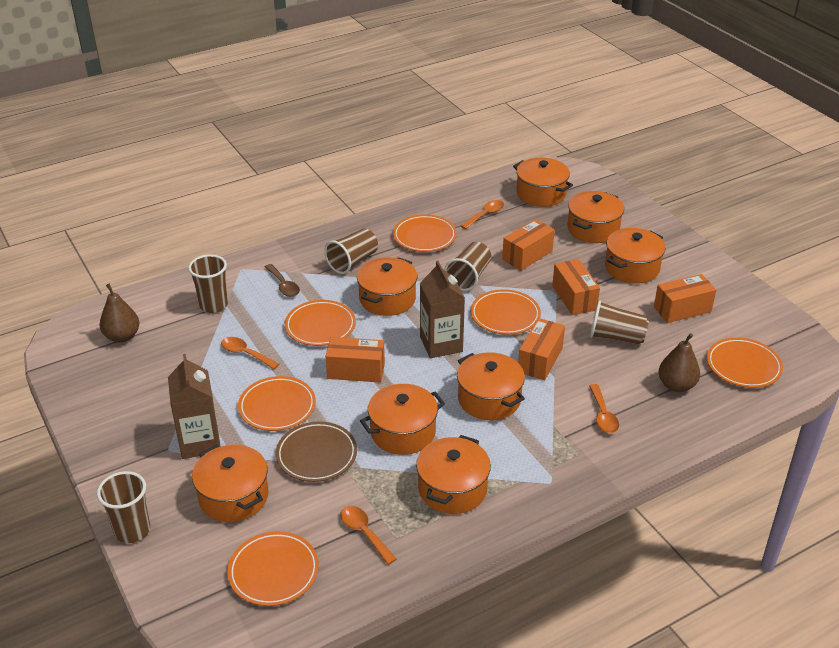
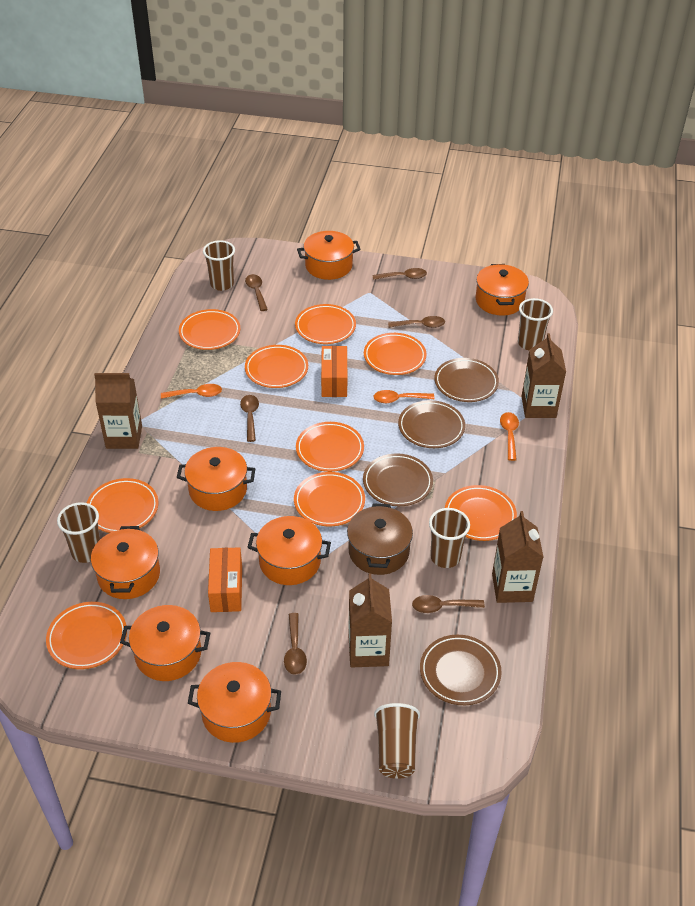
brown carton: [168,354,220,459] [420,261,465,358] = 2 -> [94,373,142,449] [348,574,392,667] [492,511,543,603] [522,333,566,418] = 4
brown pear: [100,283,139,342] [659,333,700,392] = 2 -> none = 0
brown plate: [276,421,357,482] = 1 -> [363,453,433,506] [398,400,465,448] [420,635,502,705] [434,358,499,402] = 4
brown pot: none = 0 -> [347,503,413,575] = 1
brown spoon: [265,264,300,297] = 1 -> [240,395,259,442] [245,274,268,311] [284,613,307,675] [372,268,427,280] [388,316,445,328] [412,595,485,613] = 6
orange box: [326,337,385,383] [502,219,555,271] [518,318,565,380] [552,259,600,315] [654,274,716,323] = 5 -> [208,547,242,612] [321,346,347,397] = 2
orange plate: [227,531,319,606] [238,376,316,431] [285,300,356,346] [393,214,457,252] [471,289,541,335] [707,338,783,388] = 6 -> [46,602,127,669] [87,478,158,533] [179,309,240,350] [245,345,308,388] [294,472,365,526] [295,304,356,344] [296,422,364,472] [364,333,426,375] [445,485,517,541] = 9
orange pot: [192,445,269,522] [357,257,417,316] [360,384,445,455] [416,435,491,514] [457,352,525,420] [513,158,573,207] [568,191,624,243] [605,228,666,284] = 8 -> [91,526,160,599] [120,605,210,681] [177,447,255,511] [188,662,281,743] [247,516,331,585] [297,231,361,280] [476,264,529,316] = 7
orange spoon: [221,337,279,369] [341,506,396,565] [461,200,504,229] [589,384,619,433] = 4 -> [161,384,222,399] [374,390,434,403] [500,412,519,461] = 3

